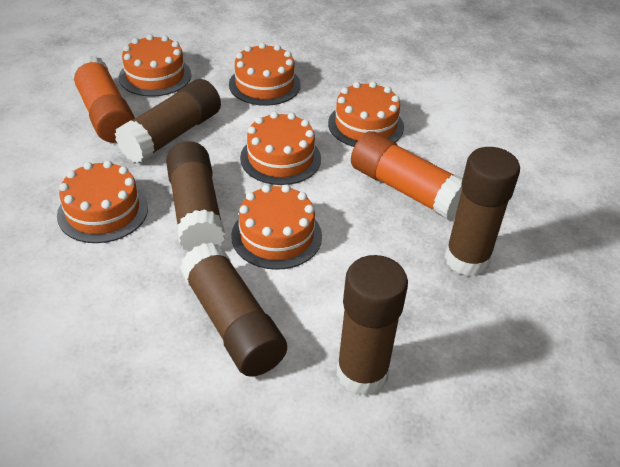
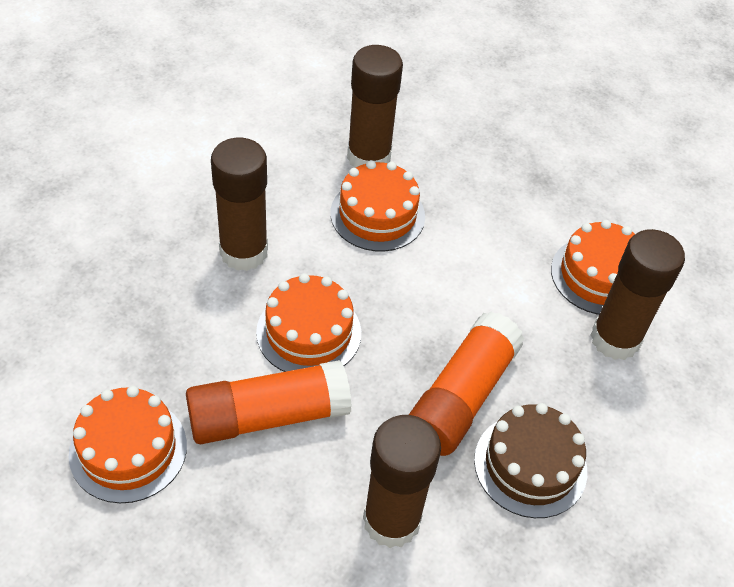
brown cake: none = 0 -> [474,403,587,518] = 1
brown glue stick: [115,79,221,163] [166,141,225,252] [180,242,287,377] [336,255,408,396] [445,147,520,276] = 5 -> [211,138,268,271] [347,45,403,168] [363,415,441,548] [590,229,685,360] = 4
orange cake: [57,160,148,243] [119,34,191,97] [229,43,301,106] [231,185,322,270] [240,112,321,185] [328,81,404,147] = 6 -> [69,386,187,503] [256,273,361,372] [330,160,425,252] [551,220,635,315] = 4

